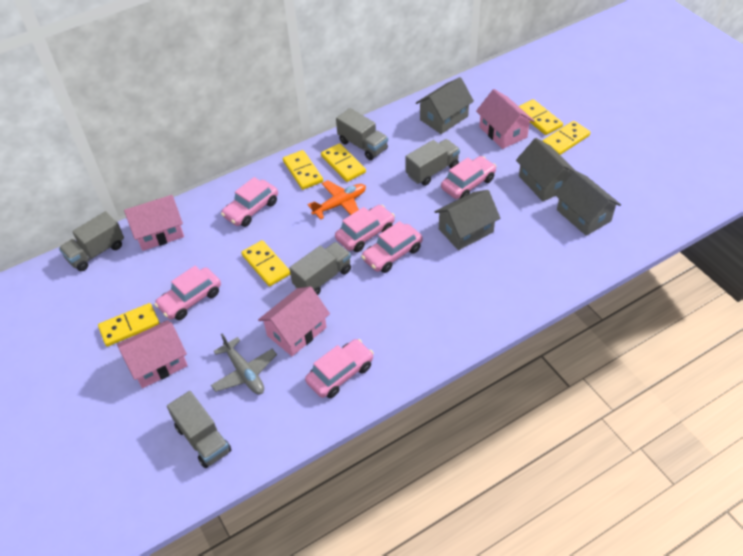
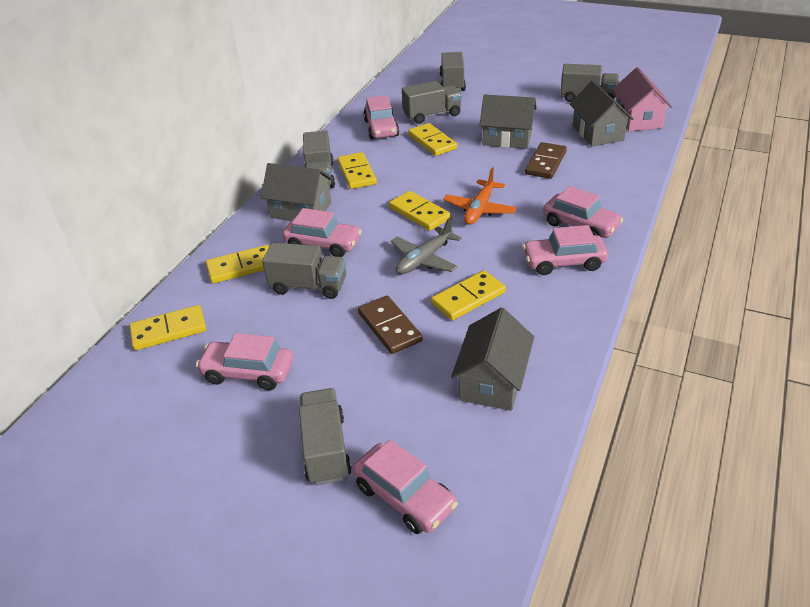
brown domino: none = 0 -> [358,296,422,354] [525,142,567,179] = 2
grey truck: [59,211,124,271] [167,391,231,468] [289,242,351,295] [336,108,388,160] [405,139,460,186] = 5 -> [262,242,346,299] [299,388,352,485] [303,130,335,188] [402,81,462,124] [440,52,466,91] [560,64,619,102] = 6
pink house: [117,320,188,388] [124,195,184,251] [258,286,330,356] [476,89,534,149] = 4 -> [613,67,673,131] = 1

